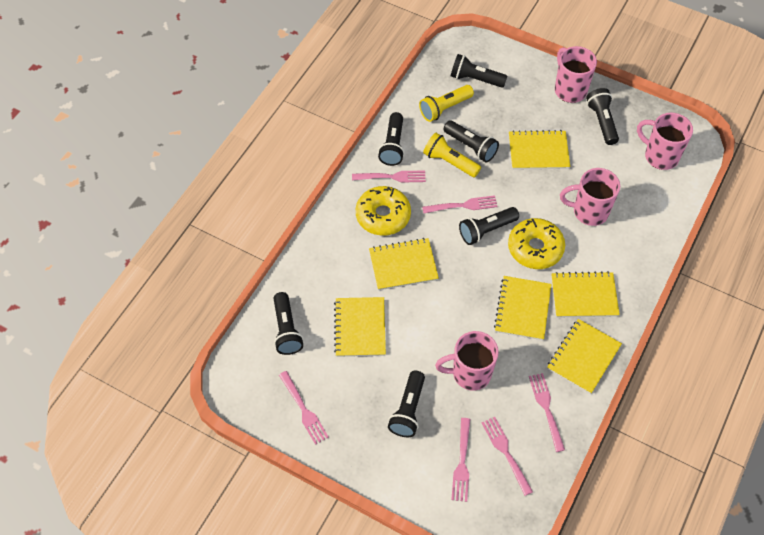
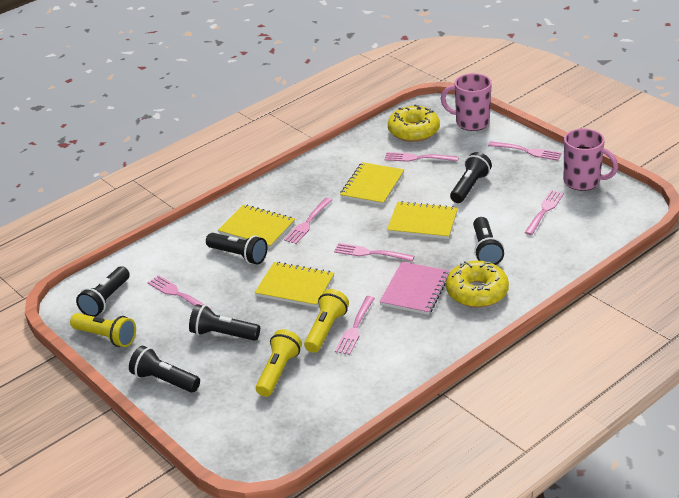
black flashlight: [274,292,303,355] [378,112,404,166] [388,370,425,437] [443,120,499,163] [451,54,507,88] [459,207,519,245] [586,88,619,145] = 7 -> [76,266,130,317] [129,346,200,392] [189,304,260,341] [206,233,267,264] [450,152,492,203] [473,217,504,265] = 6
pink fork: [279,371,329,445] [352,170,426,183] [422,195,498,213] [451,418,470,502] [481,417,533,496] [529,373,565,452] = 6 -> [148,275,211,309] [284,198,332,244] [334,243,414,261] [335,296,375,355] [385,152,459,162] [488,141,562,161] [524,190,564,235] = 7
pink mug: [435,331,499,391] [555,46,597,103] [560,168,620,226] [637,112,693,170] = 4 -> [441,73,492,131] [564,128,618,191] = 2
pink notebook: none = 0 -> [379,262,450,315] = 1
yellow flashlight: [419,85,474,122] [423,133,481,177] = 2 -> [70,313,136,347] [256,329,302,397] [304,289,349,353] = 3
yellow notebook: [334,297,386,357] [369,238,439,290] [494,276,552,340] [509,130,570,170] [547,319,622,394] [551,271,620,318] = 6 -> [218,205,295,248] [254,262,334,307] [340,162,404,205] [387,201,458,239] = 4

